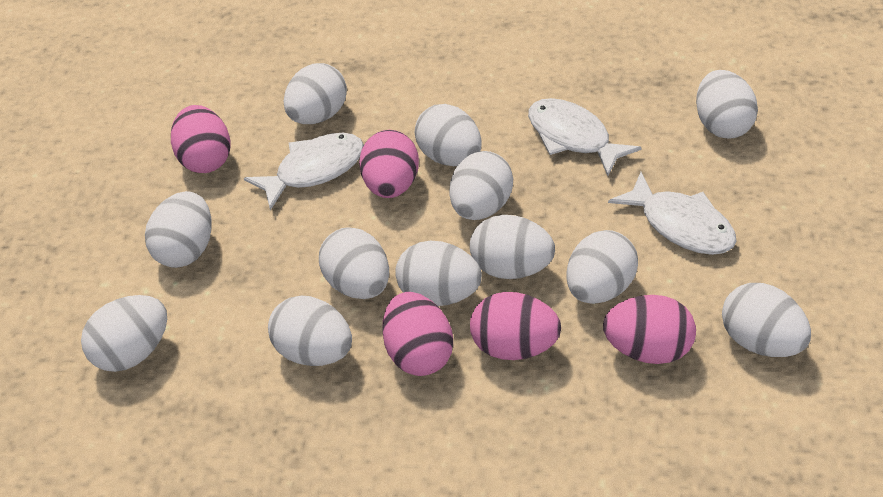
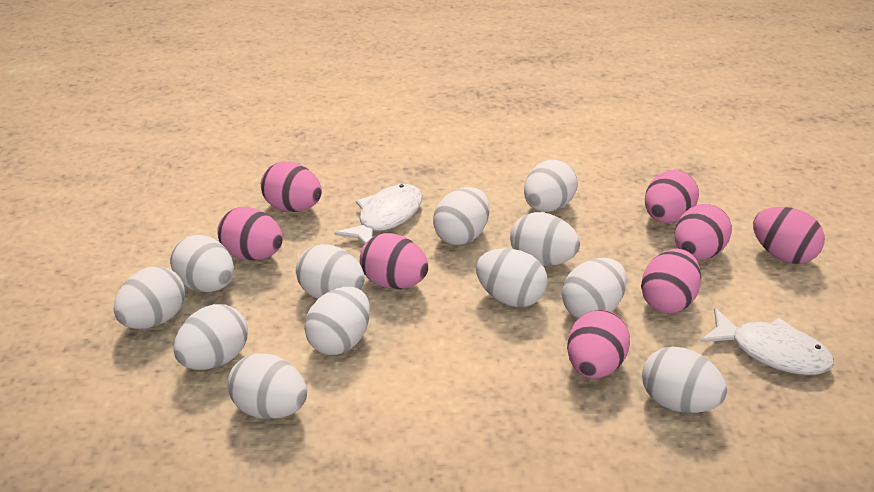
pink egg: [171,105,230,173] [359,130,419,198] [382,292,453,376] [470,292,561,360] [603,295,696,364] = 5 -> [217,207,283,261] [261,162,322,212] [360,233,428,289] [567,310,630,379] [641,249,701,313] [645,170,699,223] [674,204,732,260] [753,207,825,264] = 8
white fish: [244,133,364,210] [528,98,642,176] [608,172,737,255] = 3 -> [334,184,422,244] [700,308,834,375] = 2

